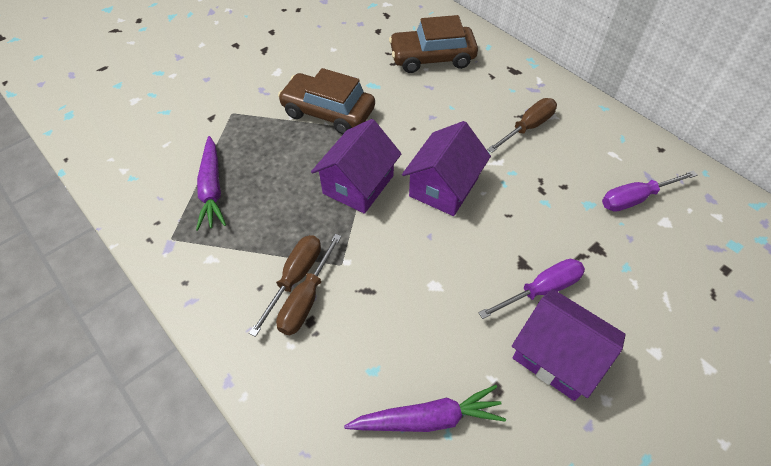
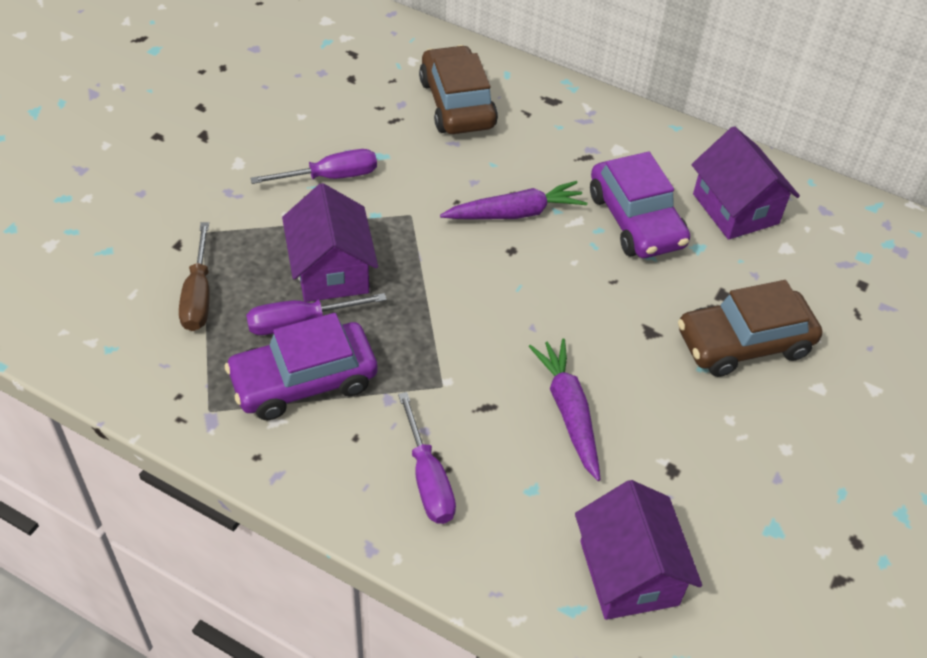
brown screwdriver: [249,235,321,337] [276,234,342,335] [487,98,557,153] = 3 -> [179,222,210,331] = 1
purple car: none = 0 -> [225,313,378,420] [590,152,690,258] = 2
purple screwdriver: [478,259,585,319] [602,170,697,212] = 2 -> [246,293,387,335] [250,149,377,184] [398,392,456,524] = 3

